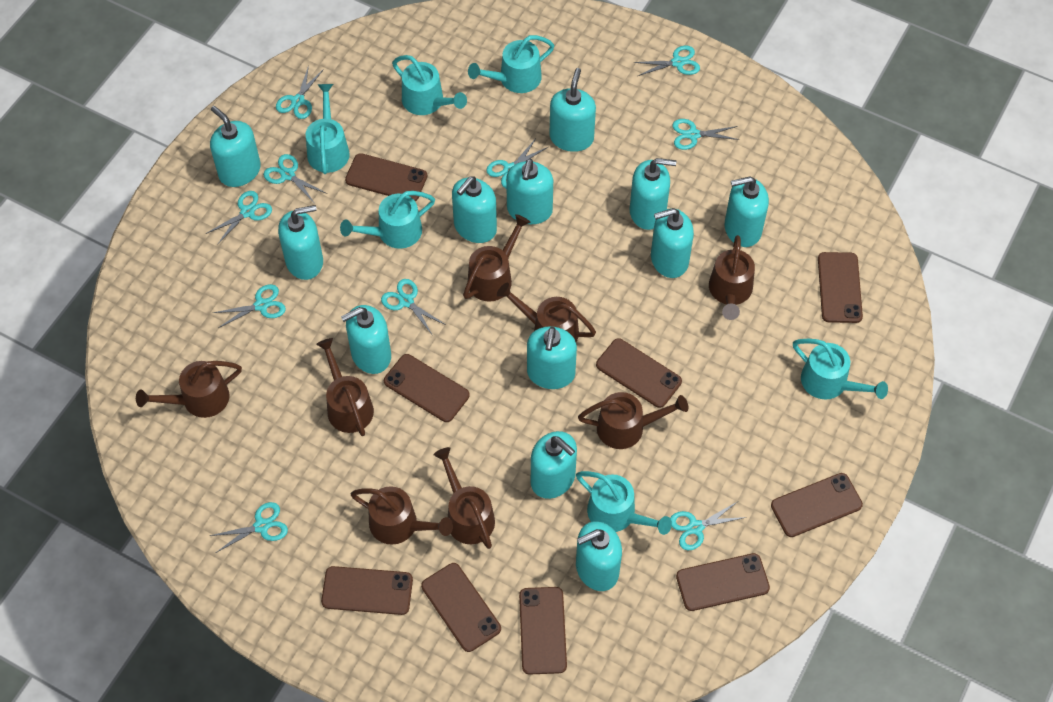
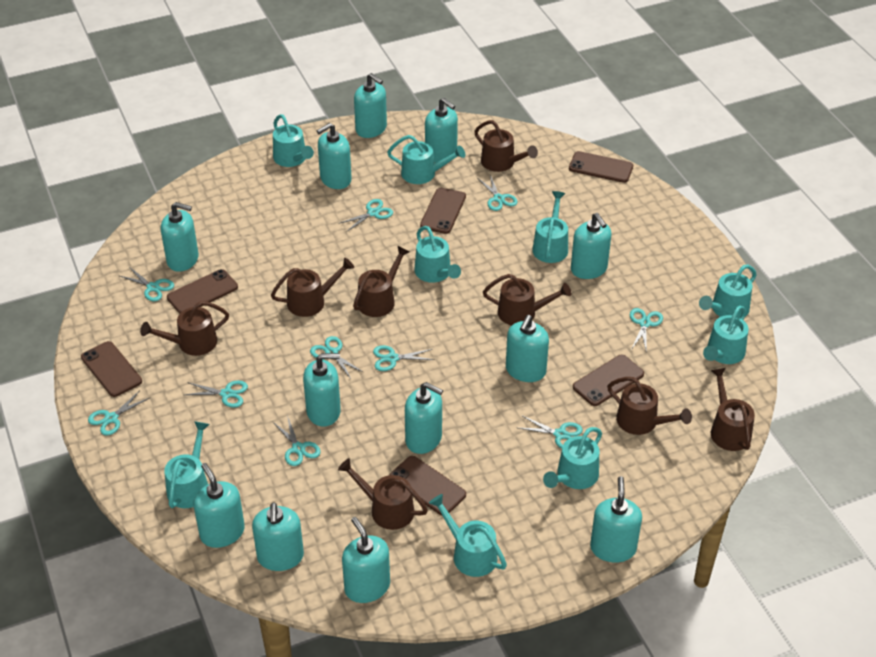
brown phone: [321,566,413,615] [345,153,427,201] [384,354,470,422] [421,563,501,652] [519,587,567,675] [596,338,682,408] [676,553,770,611] [771,473,863,537] [818,252,863,323] = 9 -> [81,341,142,397] [167,269,238,314] [390,456,466,516] [420,188,466,234] [569,151,633,183] [573,355,644,406] = 6
turquoise watering can: [306,84,350,174] [340,191,435,249] [392,55,467,115] [468,35,554,93] [576,471,672,535] [793,339,888,400] = 6 -> [164,421,210,508] [273,114,314,167] [387,135,465,184] [414,226,461,283] [429,494,507,577] [532,191,568,263] [543,427,602,489] [699,265,757,318] [703,305,749,364] = 9

